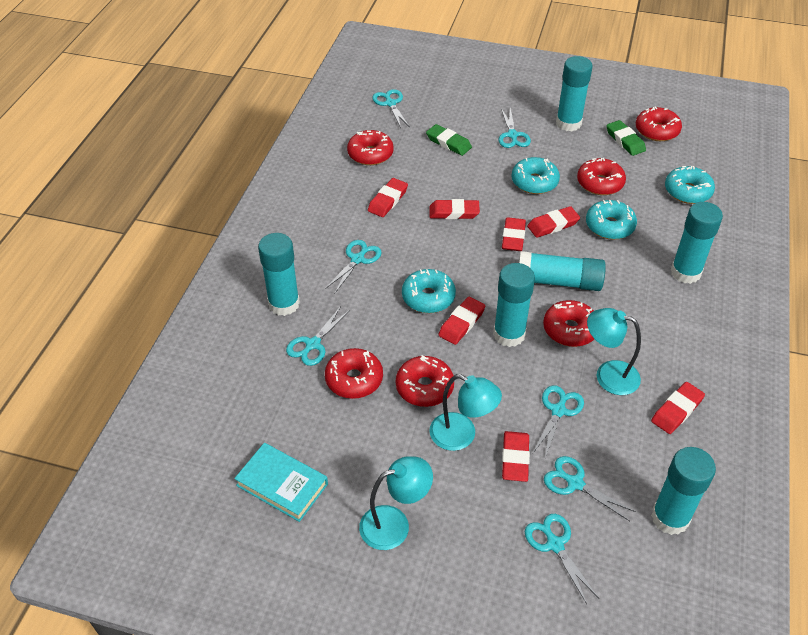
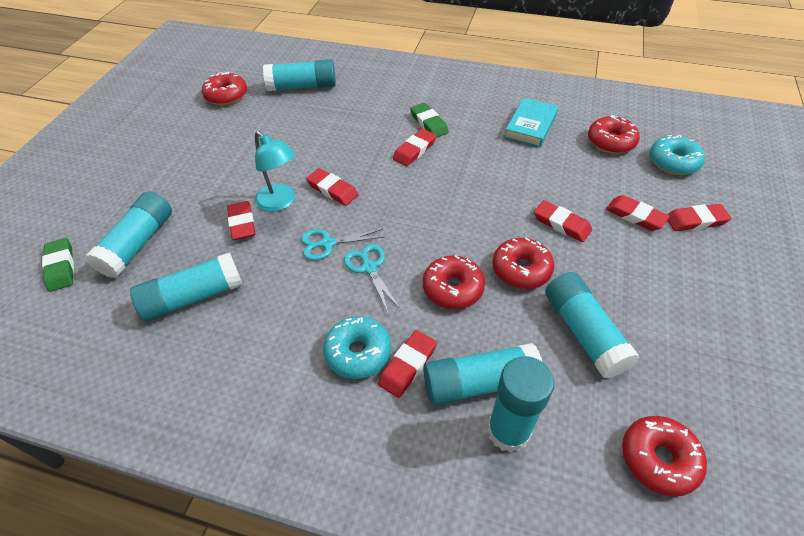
red donut: [325,348,383,399] [347,130,394,165] [396,355,454,407] [543,300,594,347] [577,158,626,195] [636,107,682,141] = 6 -> [202,72,247,105] [423,255,485,309] [492,238,554,289] [588,115,640,154] [622,416,707,497] = 5
turquoise donut: [402,269,456,313] [512,157,560,194] [586,200,637,240] [665,166,715,204] = 4 -> [323,316,391,379] [650,135,705,175] = 2
turquoise lamp: [359,457,433,550] [429,374,502,451] [587,308,641,395] = 3 -> [255,131,295,212] = 1
turquoise scissors: [286,306,350,366] [325,240,382,294] [372,89,410,128] [499,108,531,148] [525,514,599,604] [533,385,584,458] [544,456,636,521] = 7 -> [301,229,385,261] [344,244,400,312] = 2

